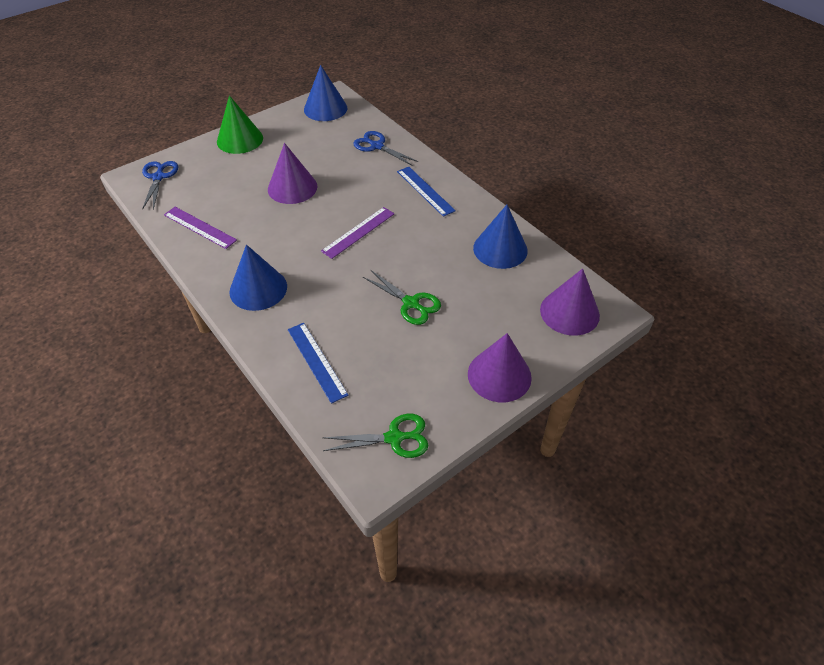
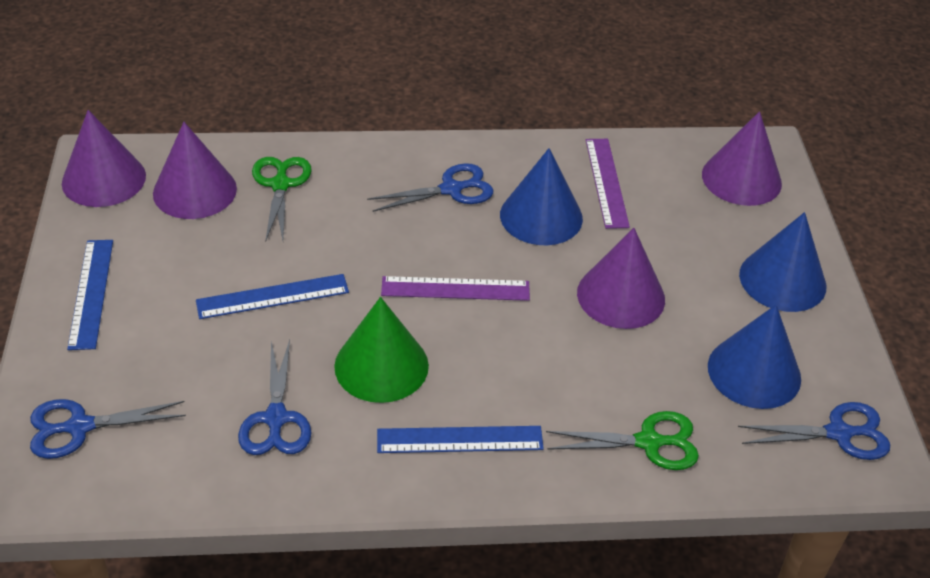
blue ruler: [288,323,348,404] [397,167,456,217] = 2 -> [67,240,113,350] [196,274,349,319] [377,426,544,453] = 3
blue scissors: [142,161,178,210] [353,131,418,165] = 2 -> [30,399,186,459] [238,340,311,455] [367,163,493,212] [738,402,890,460] = 4
purple cone: [268,143,317,204] [468,333,532,402] [540,268,600,336] = 3 -> [62,110,146,207] [153,122,237,219] [577,228,665,329] [702,111,782,206] = 4

